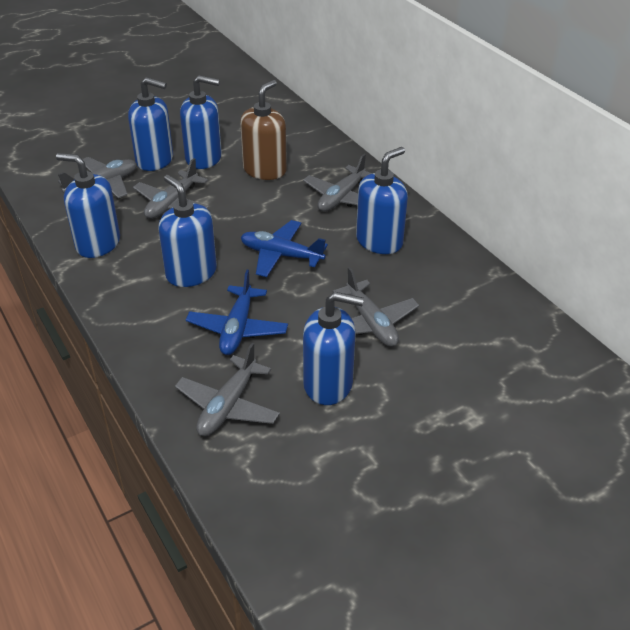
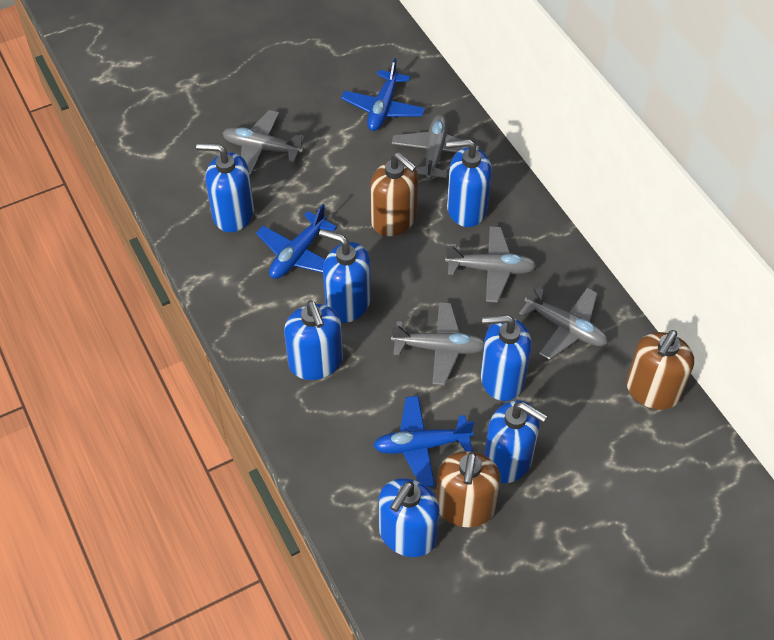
blue plane: [186,270,288,355] [241,220,328,277] = 2 -> [256,204,337,279] [341,58,425,131] [373,396,475,487] = 3
blue soap dispenser: [56,153,120,258] [128,77,173,171] [158,175,217,287] [180,75,222,169] [303,292,364,405] [356,147,408,254] = 6 -> [196,143,254,232] [284,301,343,380] [319,229,371,323] [379,478,440,557] [446,139,492,227] [481,315,531,401] [484,400,547,483] = 7
brown soap dispenser: [240,80,287,180] = 1 -> [370,152,418,236] [436,451,501,527] [626,330,694,410] = 3

